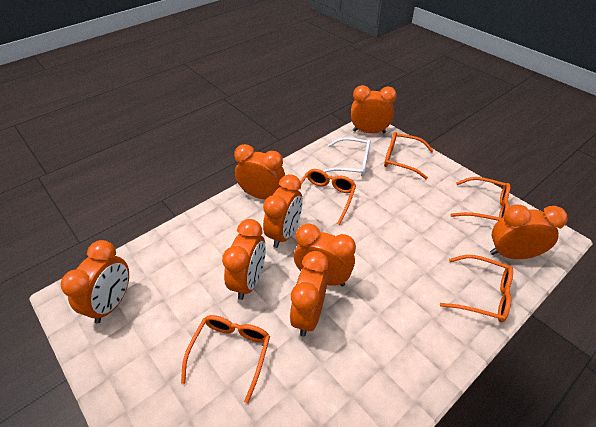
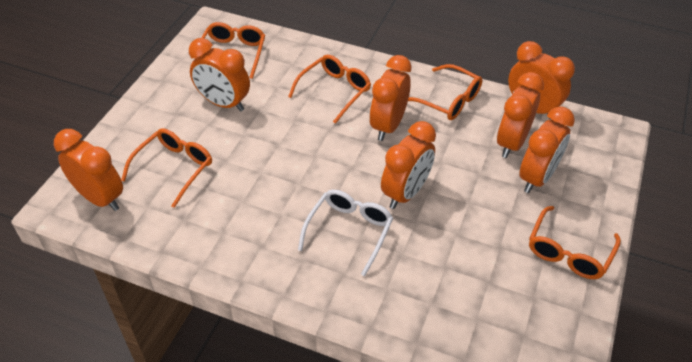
orange clock: [60,240,129,323] [222,219,266,300] [234,144,285,199] [263,174,303,248] [290,251,329,336] [294,223,356,286] [351,85,397,133] [490,204,567,259] = 8 -> [54,129,123,211] [189,38,250,111] [369,55,411,141] [381,121,436,209] [497,72,544,158] [508,41,575,119] [519,106,575,193] = 7

